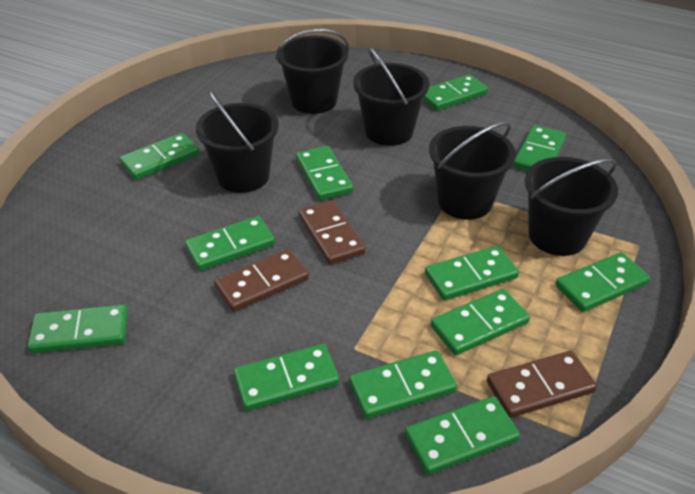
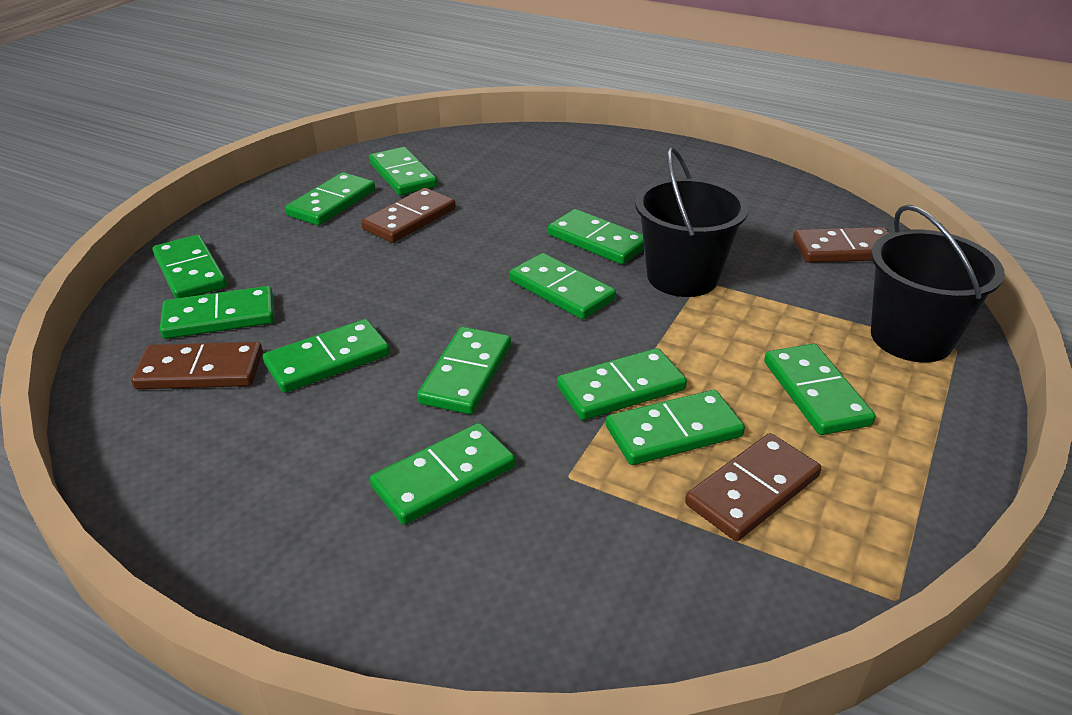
black bucket: [196,90,279,193] [275,29,349,114] [353,48,430,146] [429,122,516,220] [525,157,618,256] = 5 -> [635,147,749,297] [871,204,1005,362] = 2
brown domino: [214,249,309,312] [298,200,365,265] [487,351,597,418] = 3 -> [131,342,263,389] [361,188,456,243] [685,433,821,541] [793,227,889,263] = 4

